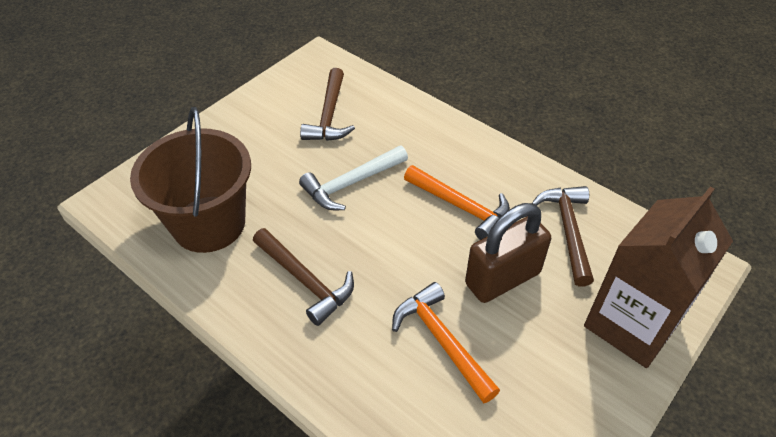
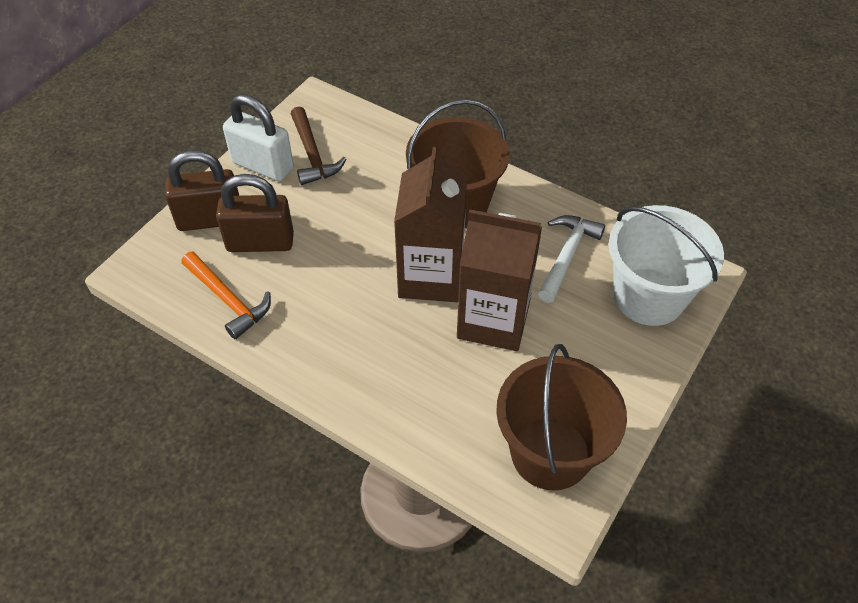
brown bucket: [130,107,251,253] = 1 -> [406,99,510,228] [496,344,627,491] = 2
brown carton: [584,187,733,368] = 1 -> [394,147,467,302] [457,210,542,351] = 2
brown hammer: [253,228,354,326] [300,68,355,141] [532,186,594,286] = 3 -> [291,106,346,185] = 1
brown padlock: [465,203,551,303] = 1 -> [165,150,239,231] [216,174,294,252] = 2
orange hammer: [392,282,500,404] [404,165,510,240] = 2 -> [181,252,271,339] = 1
white bucket: none = 0 -> [609,205,724,326] = 1
white padlock: none = 0 -> [223,94,294,181] = 1

